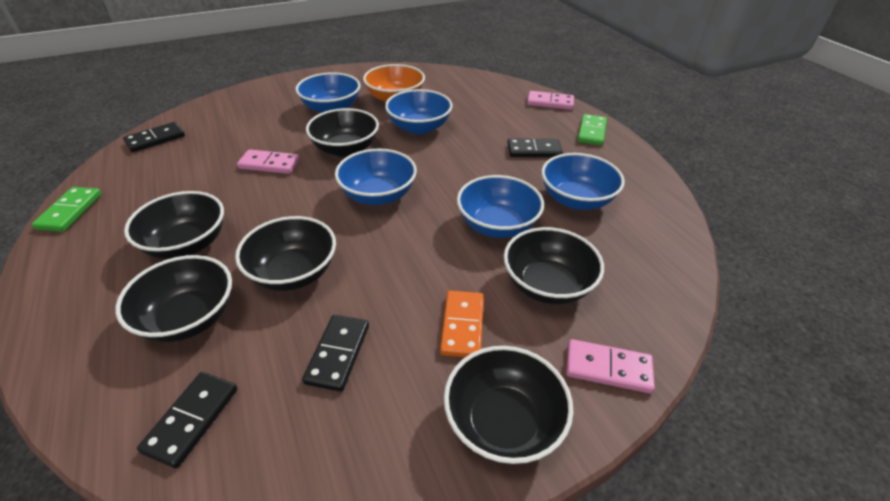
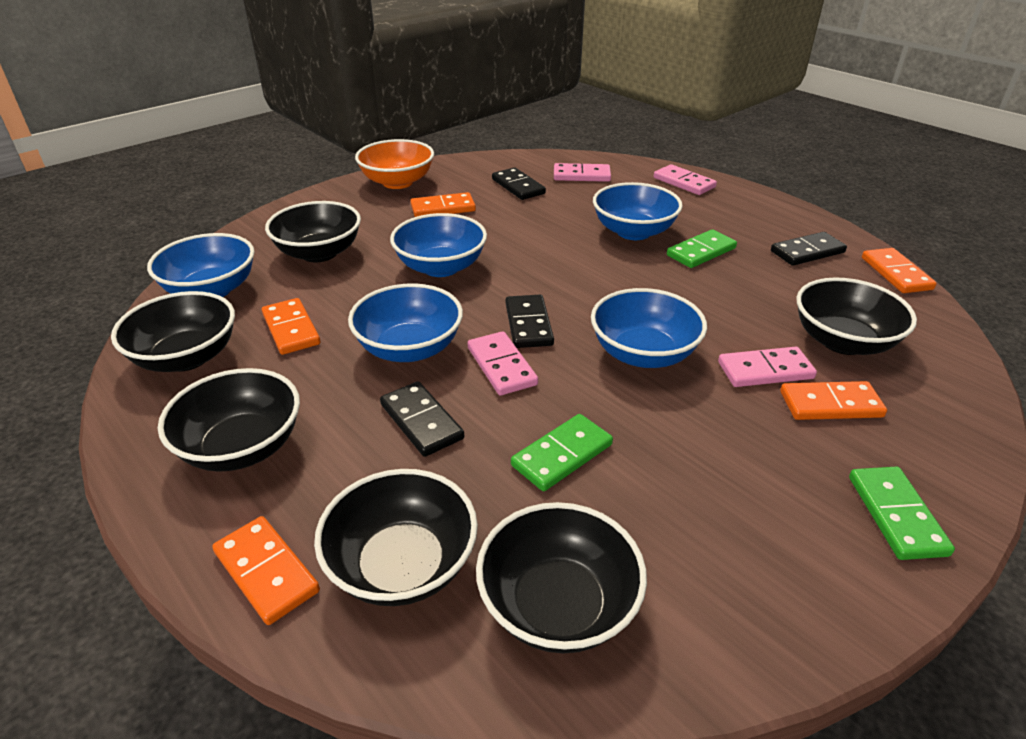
green domino: [32,187,102,232] [578,114,607,146] = 2 -> [511,414,613,491] [667,229,737,268] [849,467,955,560] = 3
orange domino: [440,291,484,357] = 1 -> [212,516,320,625] [262,298,320,355] [410,192,476,217] [780,381,887,420] [862,248,937,293] = 5
pink domino: [237,149,300,174] [527,91,574,110] [566,339,655,394] = 3 -> [467,331,538,396] [554,163,611,182] [654,164,717,195] [718,347,817,387] = 4

